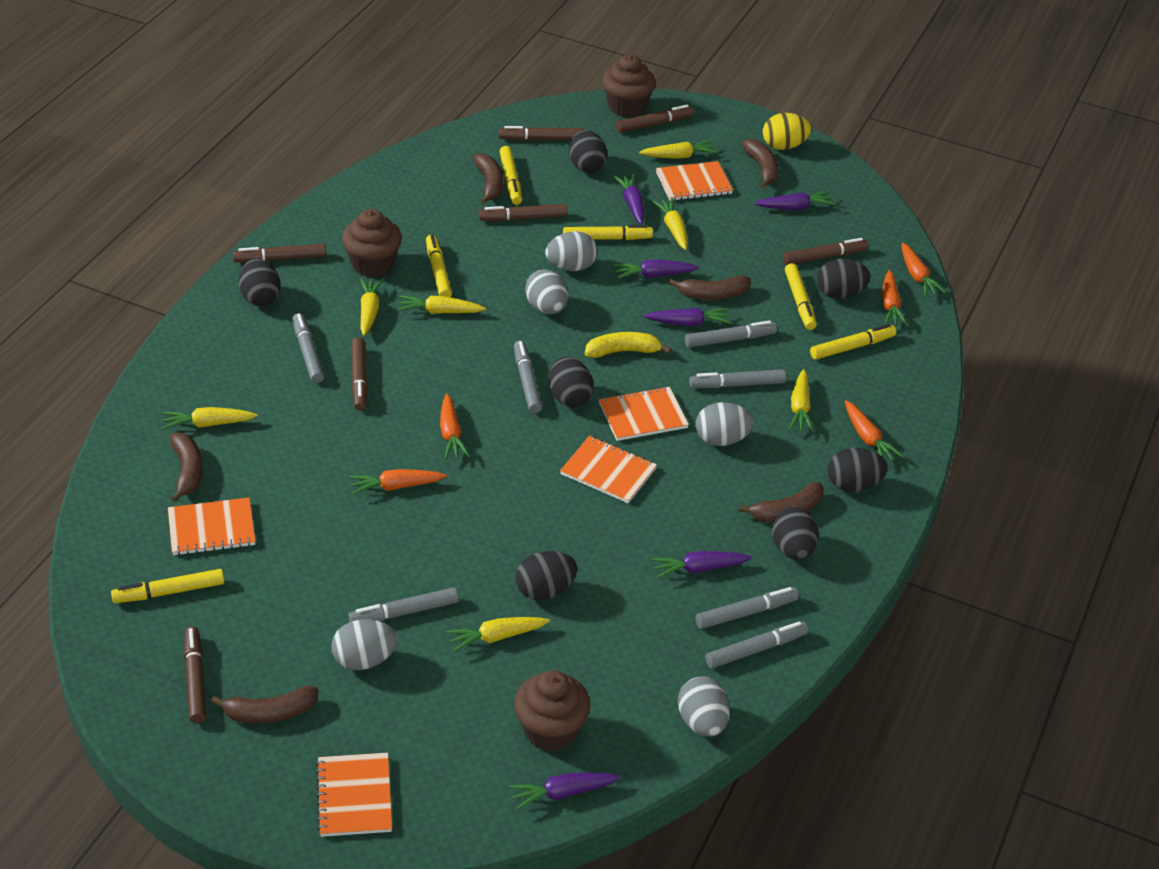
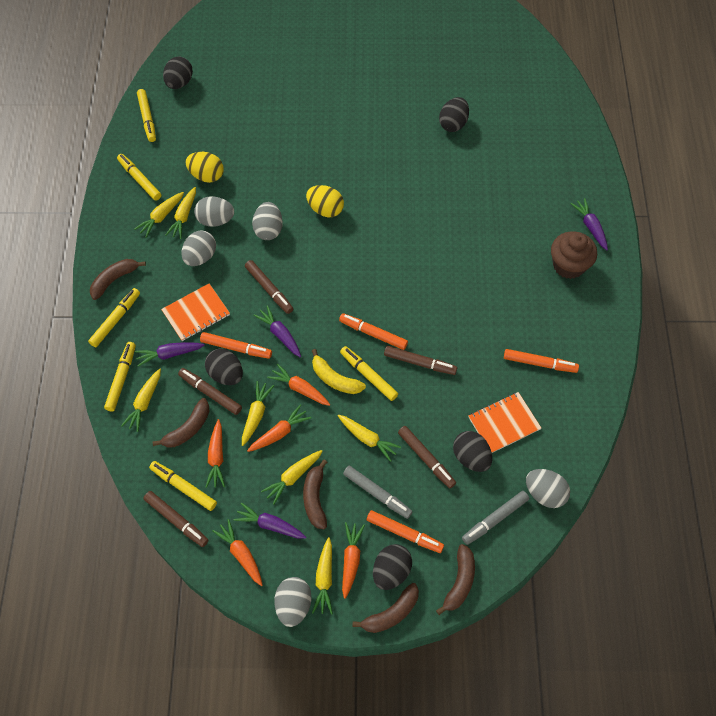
black egg: [239,259,281,307] [515,551,577,601] [549,357,594,407] [569,130,607,173] [772,507,819,560] [817,259,870,299] [828,448,887,492] = 7 -> [163,56,193,89] [205,349,243,385] [373,544,412,590] [439,97,469,132] [453,431,492,472] = 5
brown banana: [170,433,203,502] [211,686,319,723] [473,153,503,204] [669,275,751,300] [739,482,824,522] [742,139,778,188] = 6 -> [90,259,146,300] [152,398,210,447] [303,459,327,529] [353,583,419,633] [436,544,475,615] = 5
brown cupcake: [342,209,402,277] [514,670,591,752] [602,54,655,117] = 3 -> [551,231,597,279] = 1
brown marker: [184,626,206,723] [233,244,326,262] [351,337,368,411] [478,204,568,221] [499,126,583,141] [616,105,694,133] [783,238,868,265] = 7 -> [144,491,208,547] [178,368,242,415] [245,260,293,314] [384,346,457,375] [398,426,456,488] = 5
grey marker: [292,313,324,383] [348,587,459,622] [514,341,542,413] [685,321,777,348] [689,369,786,388] [695,587,799,629] [705,621,808,669] = 7 -> [343,466,413,519] [462,491,529,545] = 2
orange marker: none = 0 -> [200,332,272,359] [339,313,408,350] [367,510,444,553] [504,349,579,373] = 4
orange notebook: [168,497,256,555] [316,753,392,837] [560,436,657,503] [599,386,689,441] [656,161,733,201] = 5 -> [161,283,230,341] [469,392,541,453] = 2
purple carrot: [509,772,621,810] [613,174,644,224] [614,260,699,278] [644,308,731,326] [652,551,751,578] [754,191,836,210] = 6 -> [135,342,205,367] [233,503,306,539] [253,305,301,357] [570,198,608,250] = 4
yellow egg: [763,113,811,150] = 1 -> [186,152,224,183] [306,185,344,217] = 2

